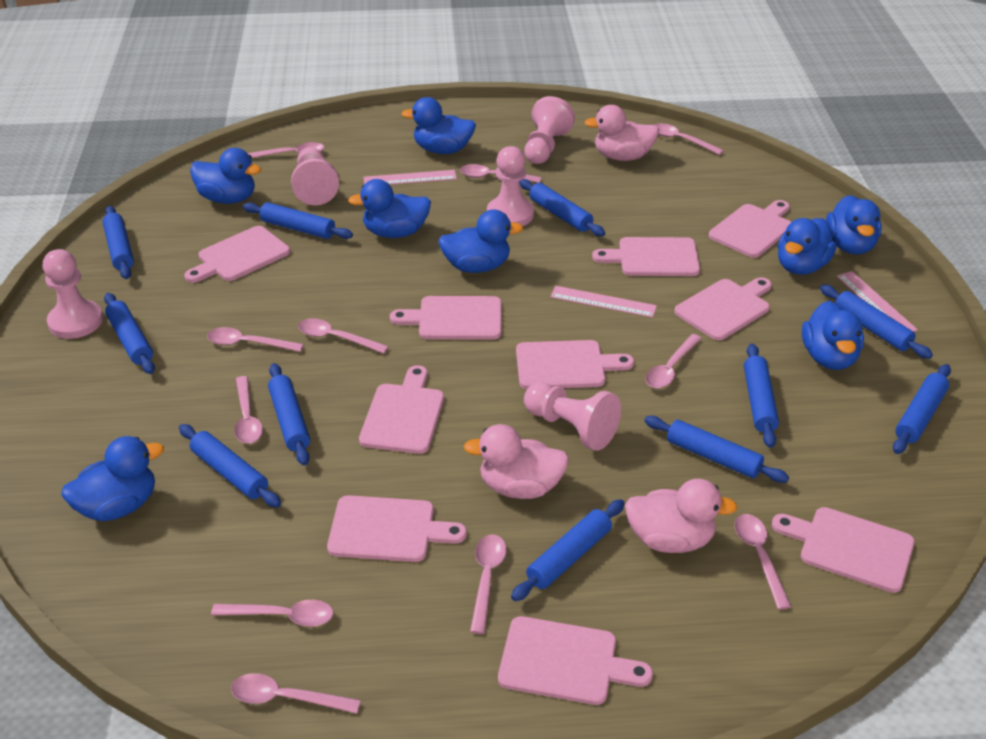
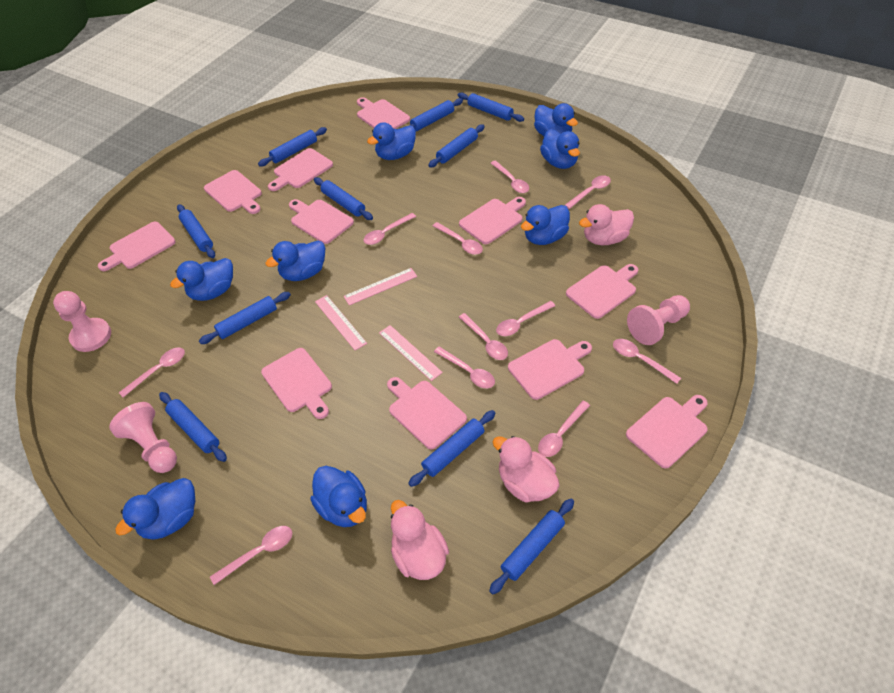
blue rolling pin: [103,206,134,279] [104,293,155,374] [179,424,281,507] [243,202,353,239] [268,363,310,466] [511,499,625,601] [519,179,605,236] [644,416,789,483] [744,344,779,448] [820,284,933,359] [893,364,951,454] = 11 -> [159,392,227,462] [177,204,215,258] [199,292,291,344] [258,127,327,166] [314,177,373,220] [405,98,463,131] [408,410,496,487] [428,124,485,168] [458,92,524,122] [489,499,574,594] = 10
pink cutting board: [184,226,290,283] [327,495,467,562] [359,365,444,454] [390,296,502,340] [498,616,653,705] [516,340,634,389] [592,237,700,276] [674,277,772,340] [709,200,791,258] [772,507,915,593] = 10 -> [98,222,176,271] [204,170,262,214] [261,348,332,419] [268,148,333,191] [289,199,354,244] [357,97,410,129] [387,377,467,450] [459,197,526,244] [508,339,592,400] [566,264,638,319] [626,395,708,469] = 11
pink pawn: [43,249,103,339] [291,147,339,205] [487,146,534,226] [524,382,621,451] [525,96,575,164] = 5 -> [53,291,111,352] [109,402,177,473] [627,295,690,345] = 3

